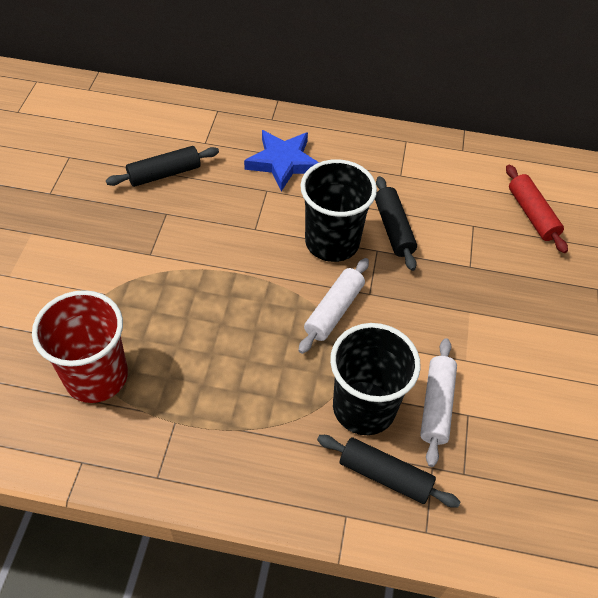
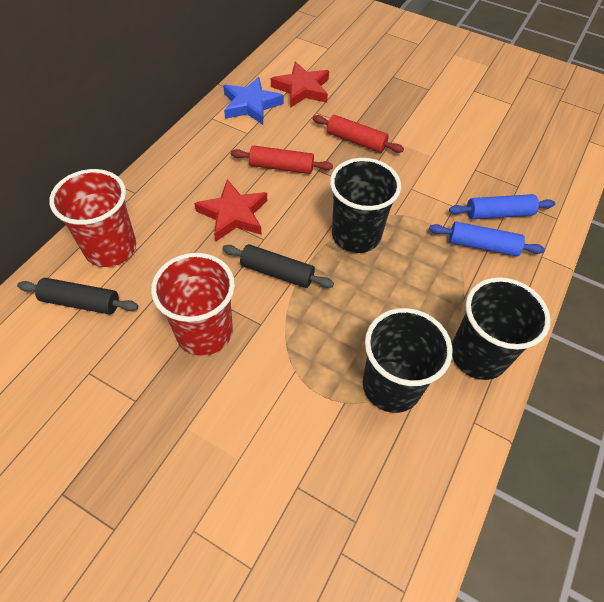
black cup: [300,159,377,262] [330,323,421,435] = 2 -> [330,158,401,253] [363,308,452,413] [452,277,550,380] = 3
black rolling pin: [106,146,219,187] [317,435,460,508] [375,176,417,271] = 3 -> [17,278,138,315] [222,244,334,288] = 2
blue rolling pin: none = 0 -> [429,222,545,256] [449,194,555,219] = 2
red cup: [32,290,128,403] = 1 -> [49,169,136,267] [151,253,235,356] = 2
red rolling pin: [506,165,568,253] = 1 -> [231,145,333,174] [313,115,404,153] = 2
red star: none = 0 -> [194,179,267,242] [271,62,329,108] = 2
white rolling pin: [298,258,369,354] [420,338,457,467] = 2 -> none = 0

